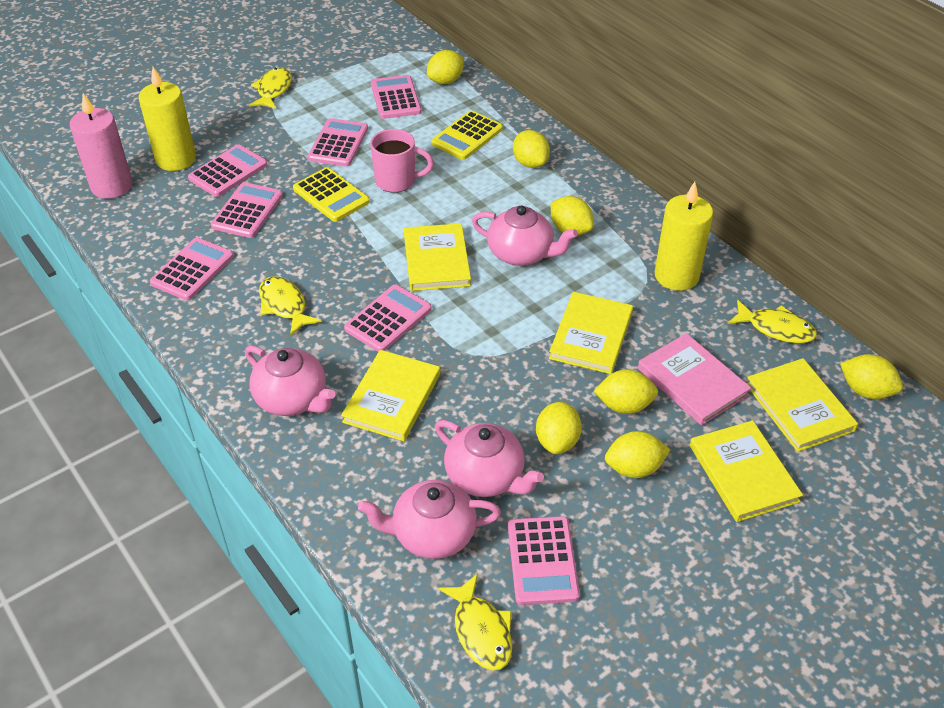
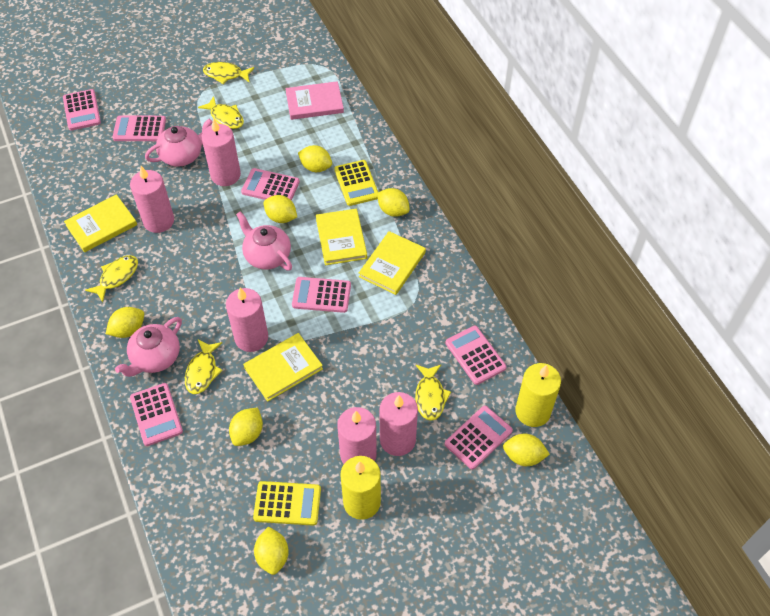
pink candle: [70,93,133,199] = 1 -> [130,166,174,233] [202,118,241,186] [226,288,268,352] [337,407,377,464] [379,392,418,456] = 5
pink mug: [370,129,434,193] = 1 -> none = 0
pink teapot: [245,345,336,416] [358,480,501,559] [435,420,544,497] [472,205,578,266] = 4 -> [115,317,182,377] [145,119,213,167] [236,211,292,271] = 3
yellow book: [341,350,440,441] [404,223,471,291] [549,292,633,374] [690,420,803,522] [746,358,858,452] = 5 -> [64,194,137,252] [243,333,323,402] [316,209,367,265] [359,231,426,295] = 4
yellow fish: [249,67,292,109] [259,276,322,336] [438,573,512,670] [728,300,817,343] = 4 -> [85,255,138,302] [185,340,223,394] [198,96,244,129] [203,62,254,84] [415,365,451,421] = 5

